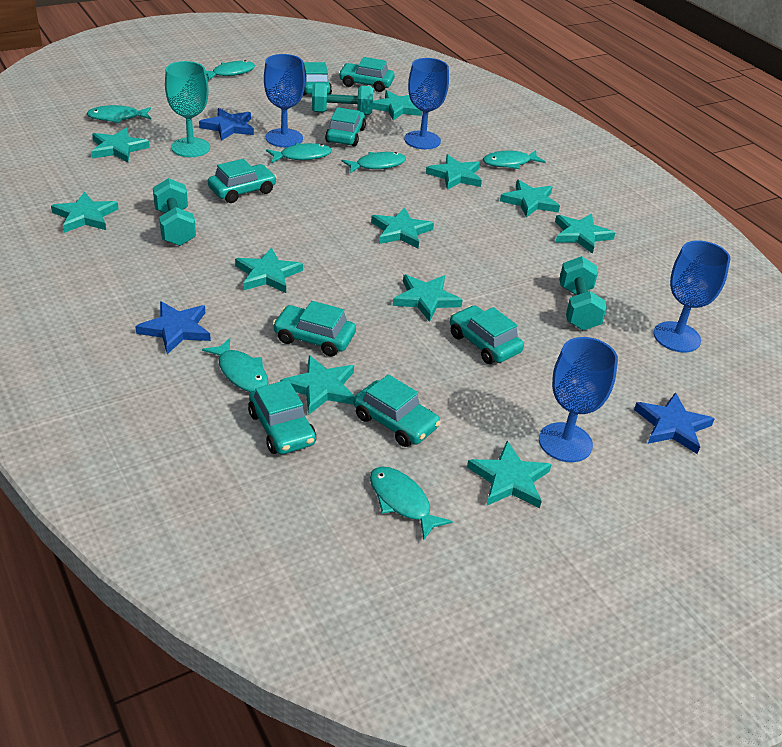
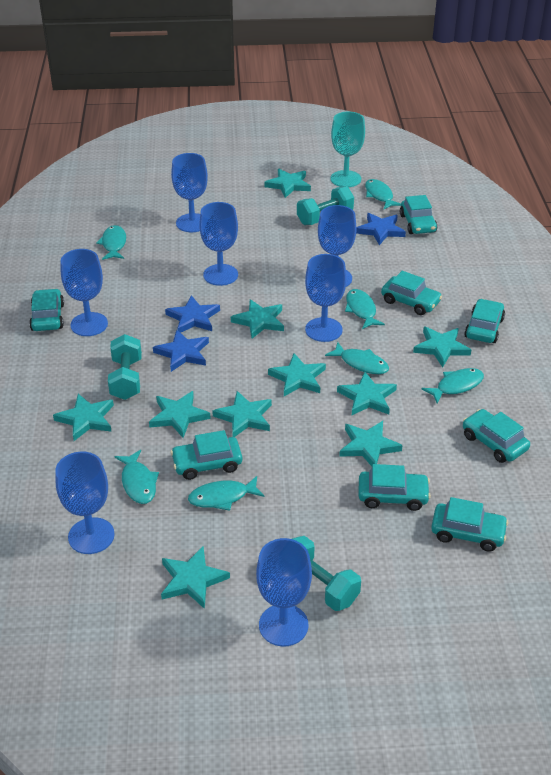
blue goblet: [264,54,305,147] [404,58,449,149] [539,337,618,462] [653,240,731,352] = 4 -> [55,452,115,554] [61,249,108,336] [171,153,208,232] [199,202,238,286] [256,538,312,646] [305,254,347,342] [318,205,357,287] = 7
turquoise star: [51,192,119,233] [91,128,150,162] [235,247,303,293] [280,355,355,414] [371,208,434,248] [372,90,422,120] [393,275,463,322] [426,154,482,190] [467,441,552,508] [500,180,560,218] [555,214,615,254] = 11 -> [53,394,114,441] [149,391,211,438] [161,547,230,609] [212,391,272,437] [231,299,284,339] [265,169,311,198] [268,353,326,396] [337,372,397,415] [339,421,402,466] [413,326,471,367] = 10

